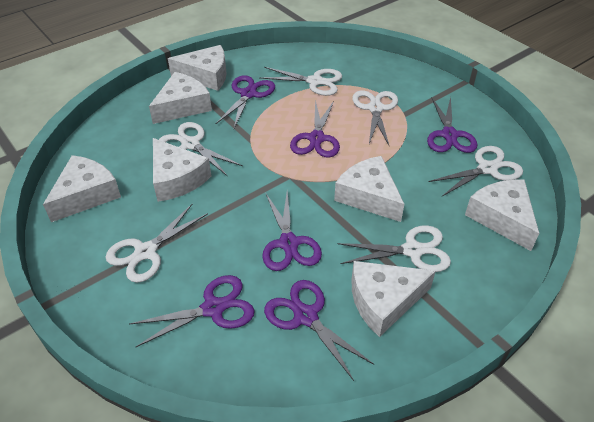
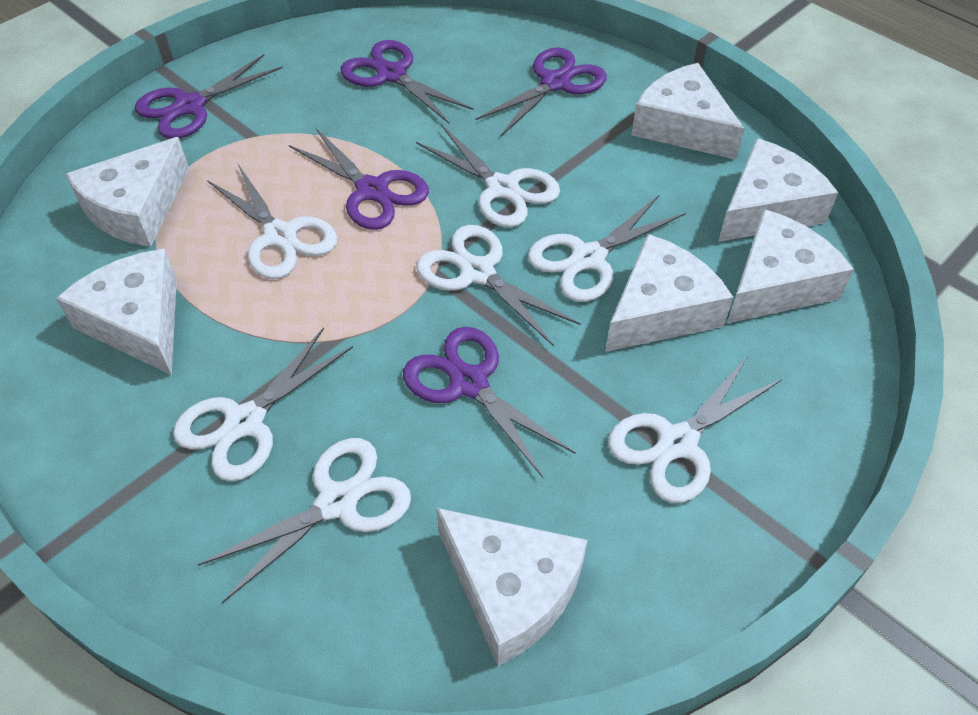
purple scissors: [130,275,255,347] [216,75,275,128] [262,191,322,271] [264,280,374,381] [290,100,340,158] [427,97,477,153] = 6 -> [135,54,283,139] [289,127,429,230] [341,40,473,124] [403,327,576,478] [475,47,607,137] = 5
white scissors: [106,204,208,283] [159,122,243,176] [259,67,342,96] [338,225,451,272] [352,90,398,145] [429,146,523,196] = 6 -> [173,328,353,481] [198,438,411,603] [207,164,337,279] [416,125,560,228] [416,225,581,346] [528,194,686,302] [608,356,782,503] = 7

